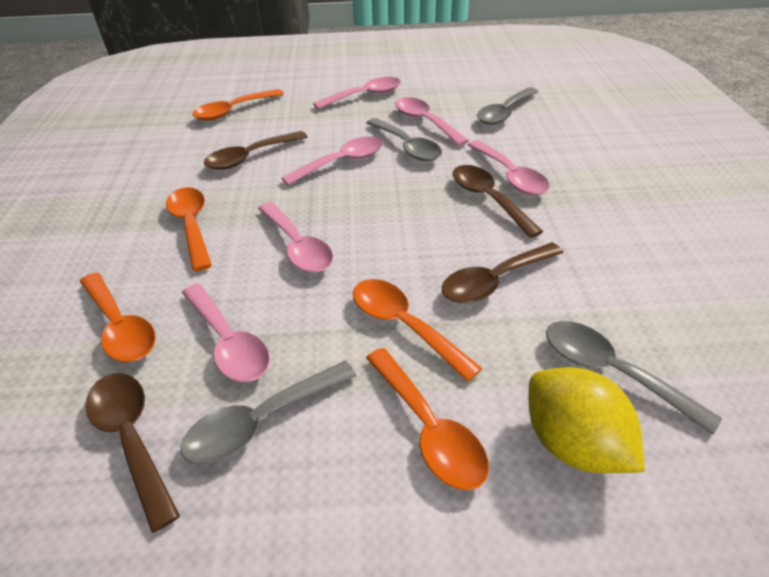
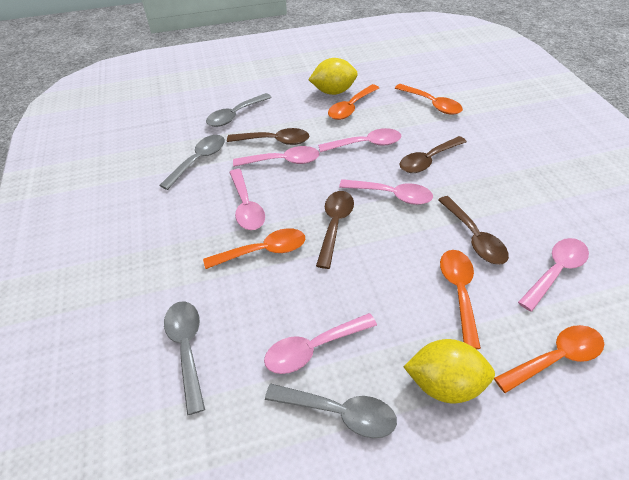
yellow lemon: [528,367,645,473] = 1 -> [308,58,358,95] [404,339,495,403] = 2

